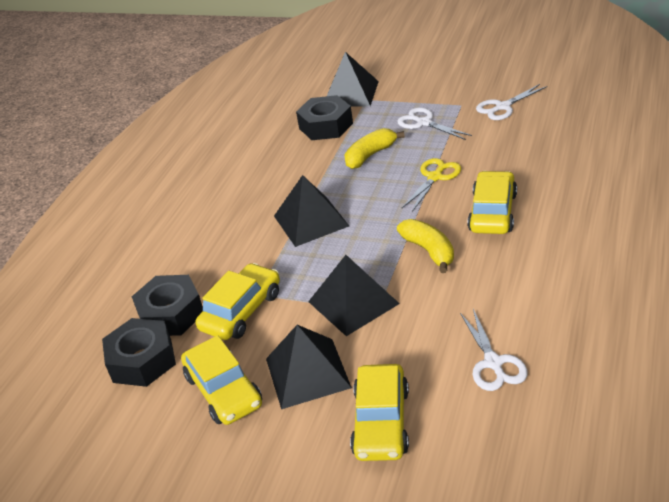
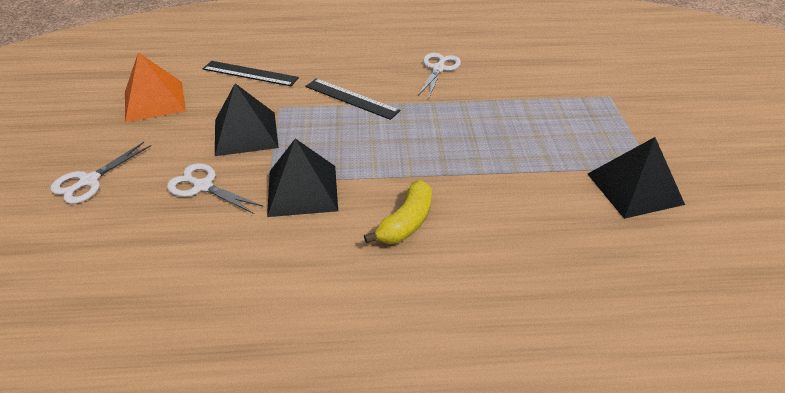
black nut: [102,318,176,387] [132,275,203,336] [296,95,353,140] = 3 -> none = 0
black pyramid: [266,325,352,409] [274,175,349,247] [308,255,400,336] [327,52,379,106] = 4 -> [215,83,279,156] [267,138,338,217] [588,137,685,219] = 3
black ruler: none = 0 -> [203,61,299,86] [305,78,400,120] = 2
orange pyramid: none = 0 -> [125,52,186,122] = 1
yellow banana: [344,128,405,169] [397,219,454,273] = 2 -> [364,180,432,244] = 1
yellow car: [181,335,262,425] [196,263,280,340] [350,364,409,461] [467,171,517,234] = 4 -> none = 0
yellow scissors: [402,158,461,212] = 1 -> none = 0

